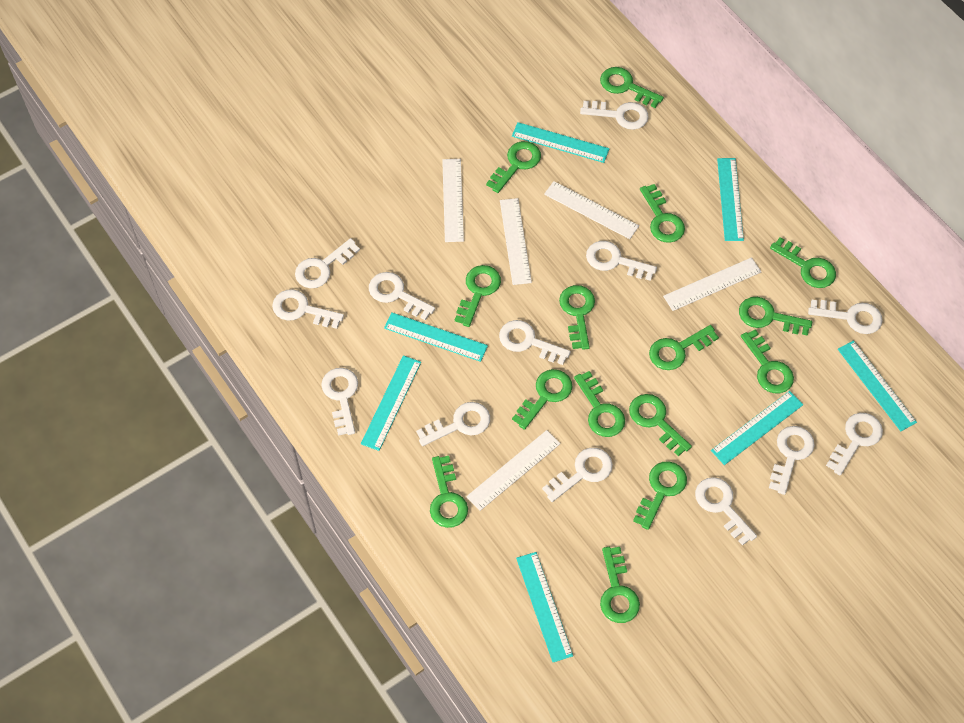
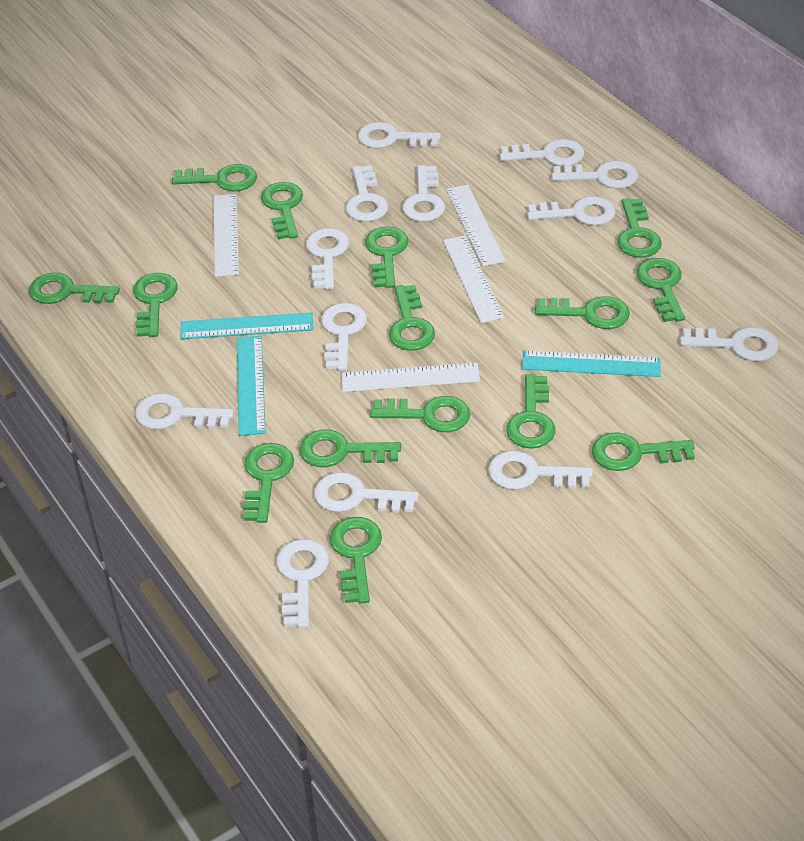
turquoise ruler: [361,355,421,451] [384,313,488,362] [512,122,610,163] [516,552,573,662] [711,391,803,465] [717,158,744,241] [838,340,917,431] = 7 -> [180,313,313,339] [237,336,266,436] [522,351,661,377] = 3
white ruler: [442,159,464,242] [466,430,560,511] [500,198,532,285] [544,181,639,239] [663,257,761,311] = 5 -> [213,194,239,277] [341,363,480,392] [443,235,505,323] [446,185,506,266] = 4

